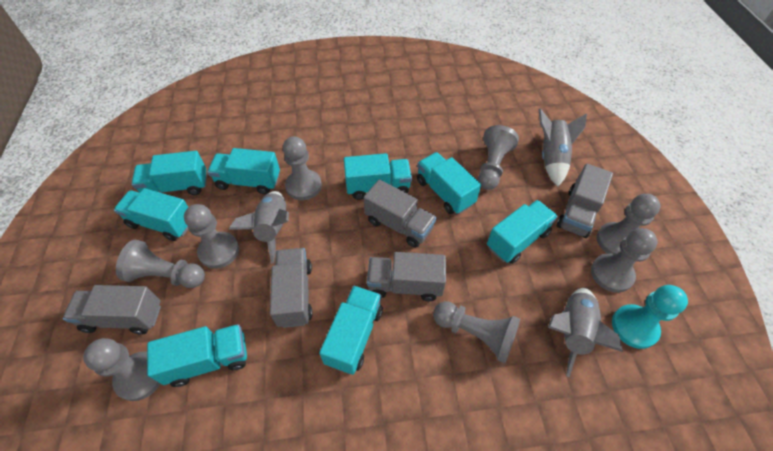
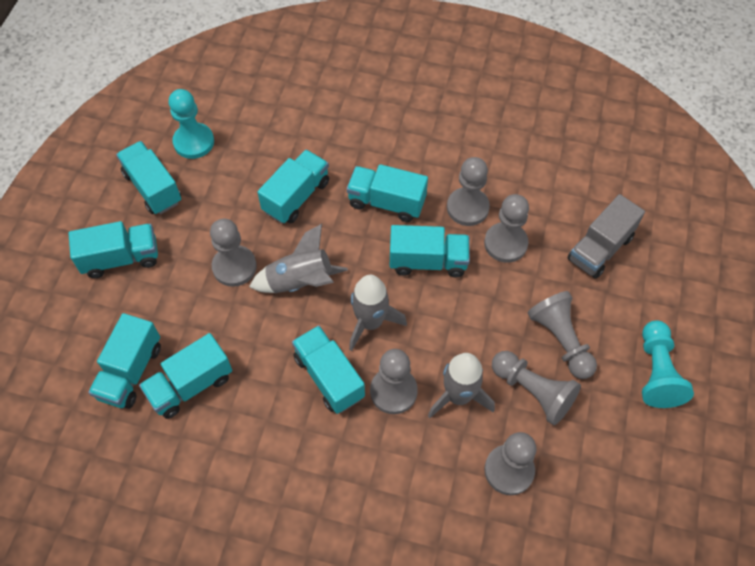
grey pawn: [83,338,160,401] [116,240,205,288] [184,204,239,269] [283,136,322,200] [433,301,520,363] [478,125,519,190] [591,228,658,293] [597,194,661,254] = 8 -> [210,219,257,287] [370,349,418,414] [447,157,490,226] [484,194,529,263] [484,432,536,495] [492,351,581,425] [528,291,597,379] = 7
grey truck: [63,285,161,335] [270,248,313,328] [364,179,437,248] [367,252,446,301] [556,164,613,238] = 5 -> [567,194,645,279] = 1
turquoise pawn: [612,285,688,349] = 1 -> [169,89,214,159] [642,320,694,408] = 2

